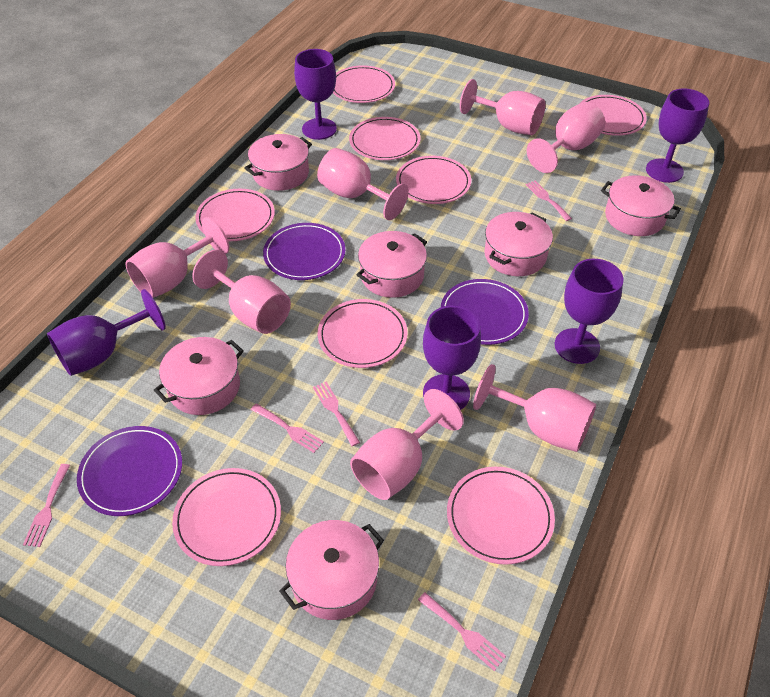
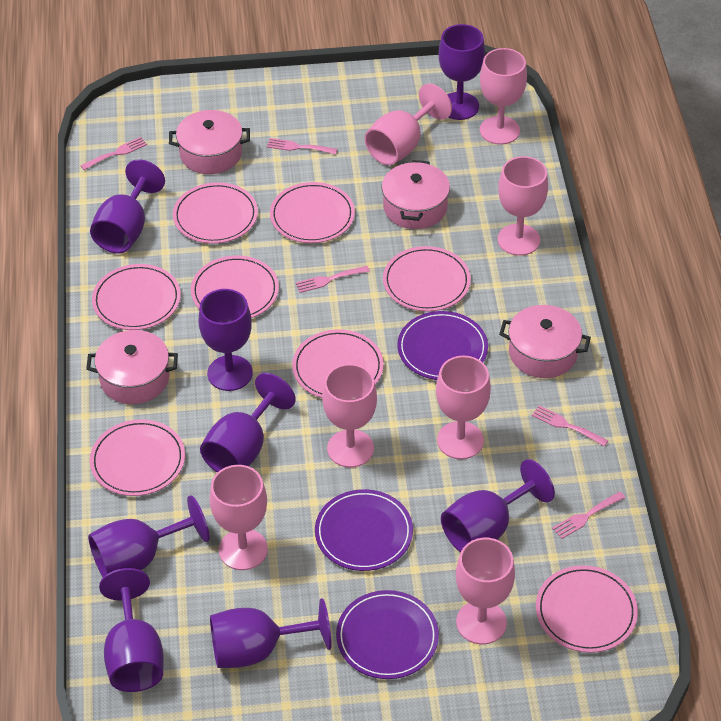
pink pot: [154,337,244,415] [245,134,312,191] [279,520,384,620] [356,231,427,298] [484,212,553,276] [601,175,681,236] = 6 -> [86,330,178,404] [169,110,250,174] [382,160,450,229] [499,305,591,378] = 4
purple goblet: [47,289,166,376] [294,49,337,140] [423,306,481,410] [554,259,624,364] [646,88,709,183] = 5 -> [88,495,210,577] [90,159,165,253] [99,568,164,692] [199,289,253,391] [200,373,296,473] [210,598,331,668] [439,24,485,120] [441,459,555,552] = 8

